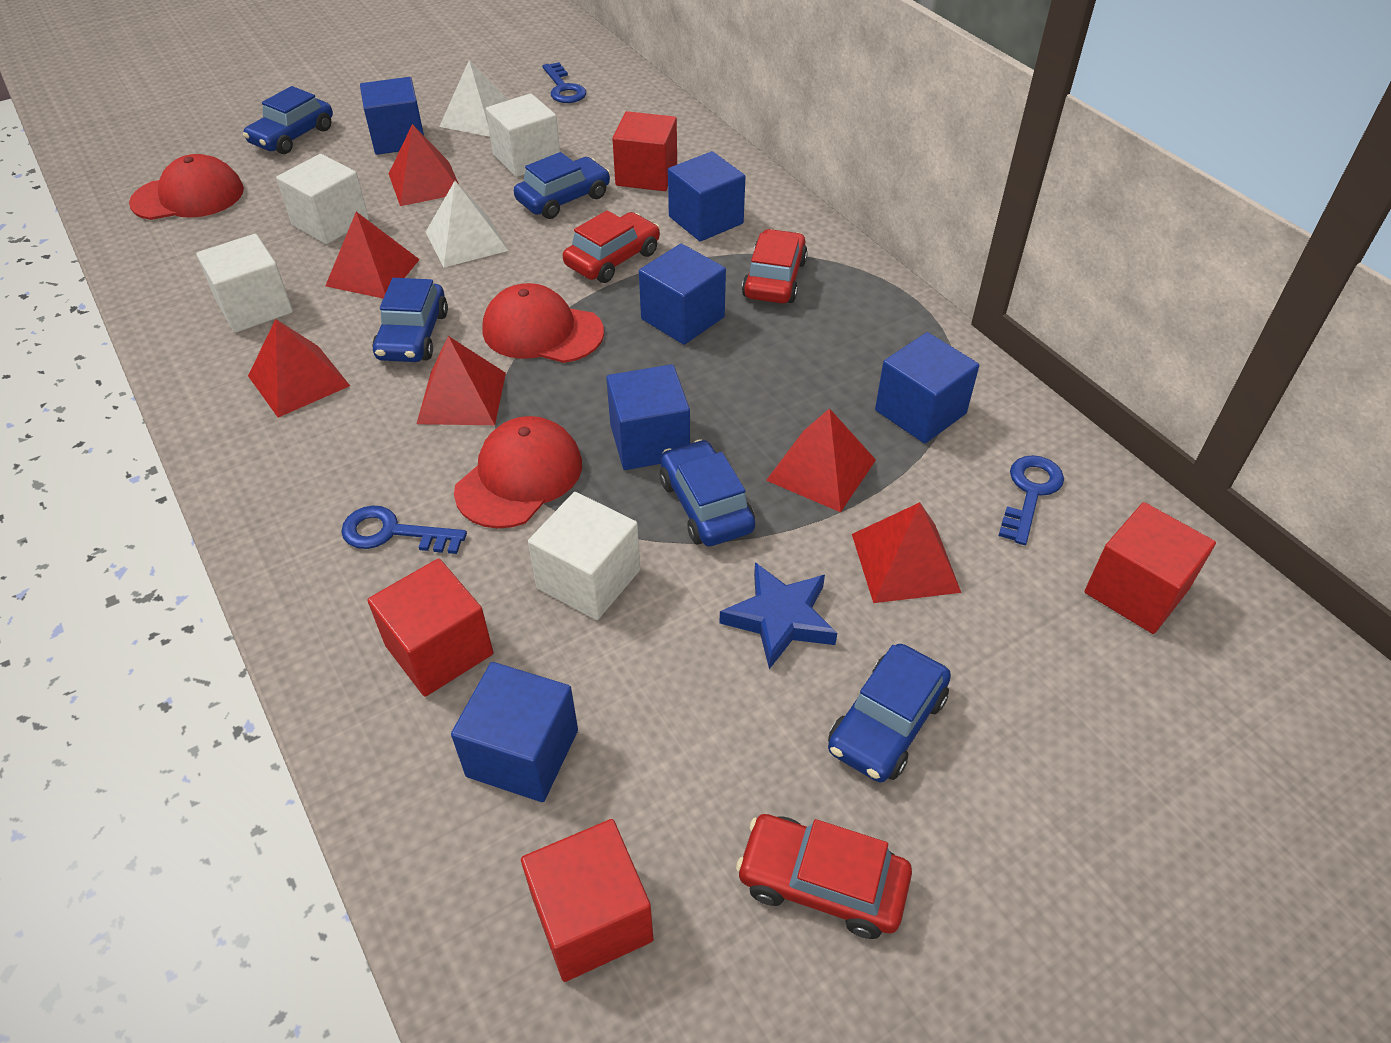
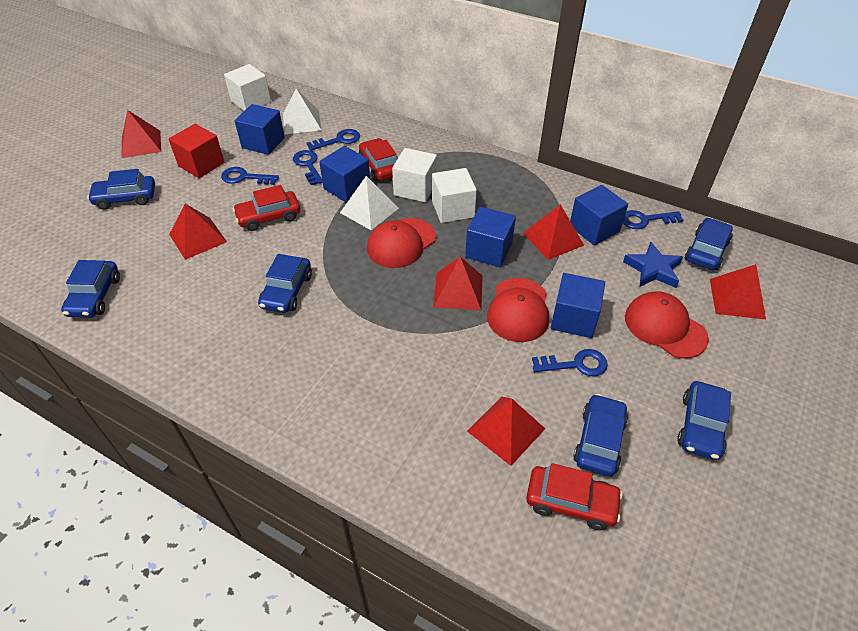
blue car: [243,86,333,154] [372,278,448,362] [514,152,610,219] [660,439,755,546] [828,644,951,782] = 5 -> [61,260,120,318] [87,169,155,210] [258,254,312,313] [573,394,628,477] [677,381,731,460] [685,218,733,270] = 6
blue cube: [360,77,424,155] [451,662,578,802] [606,364,690,470] [639,244,726,345] [668,151,745,241] [875,332,979,444] = 6 -> [235,104,285,155] [319,146,370,203] [465,207,516,267] [551,273,605,338] [570,185,628,246] = 5
blue key: [341,505,467,554] [543,62,586,103] [999,455,1064,545] = 3 -> [221,167,279,185] [293,150,323,185] [307,129,360,151] [532,349,608,376] [623,210,683,229] = 5
red cube: [367,558,493,697] [521,819,654,982] [612,111,677,191] [1085,502,1216,634] = 4 -> [169,124,225,178] = 1
white cube: [196,234,293,333] [276,154,369,244] [486,93,560,177] [528,492,640,620] = 4 -> [224,64,271,111] [392,148,437,202] [432,168,477,223] = 3

